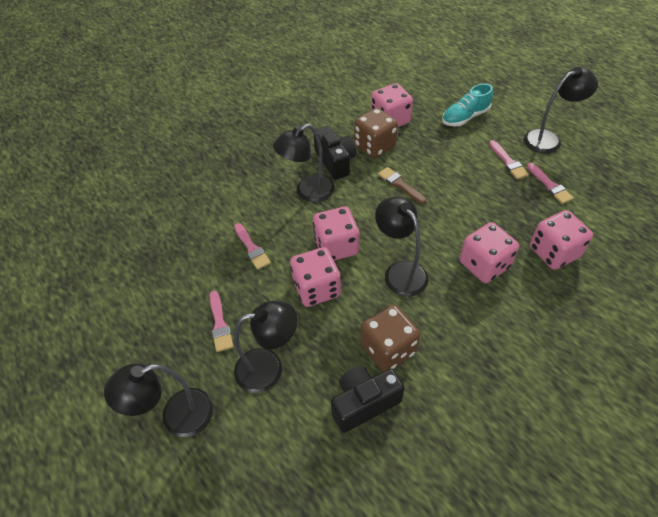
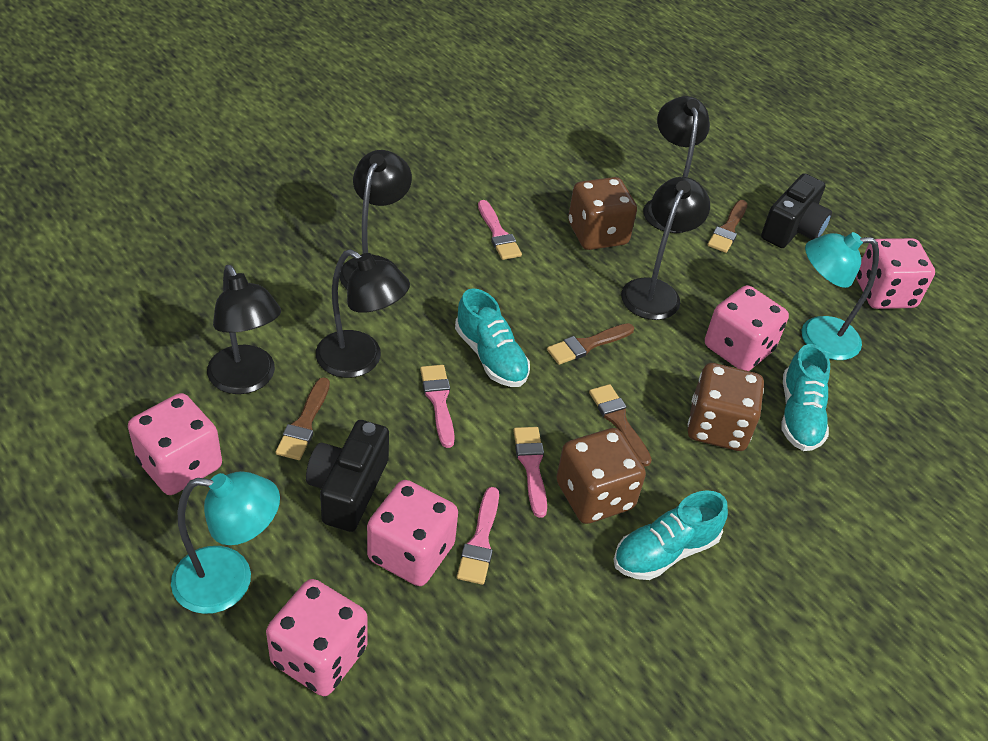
brown brush: [378,167,426,204] = 1 -> [276,377,330,460] [547,323,634,365] [589,384,652,467] [707,200,747,253] = 4
brown dice: [354,108,398,158] [361,304,421,372] = 2 -> [556,428,646,524] [568,177,637,250] [688,363,764,451] = 3
turquoise lamp: none = 0 -> [171,471,280,614] [802,232,879,360] = 2
turquoise shoe: [442,83,493,126] = 1 -> [455,288,530,387] [613,490,728,580] [781,344,830,451] = 3

